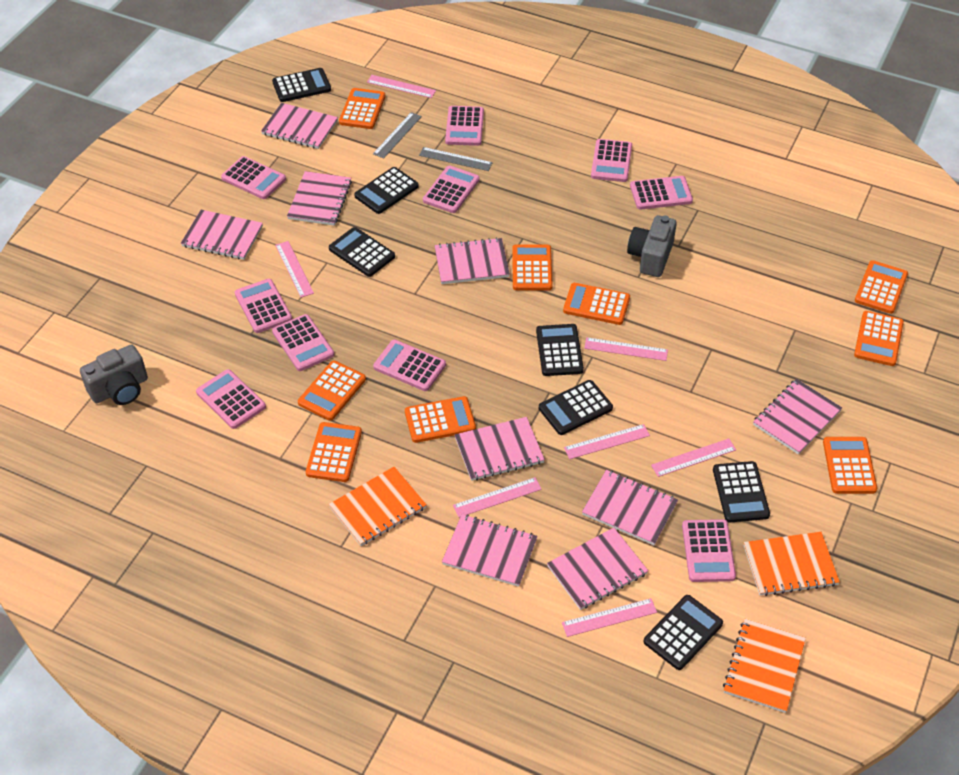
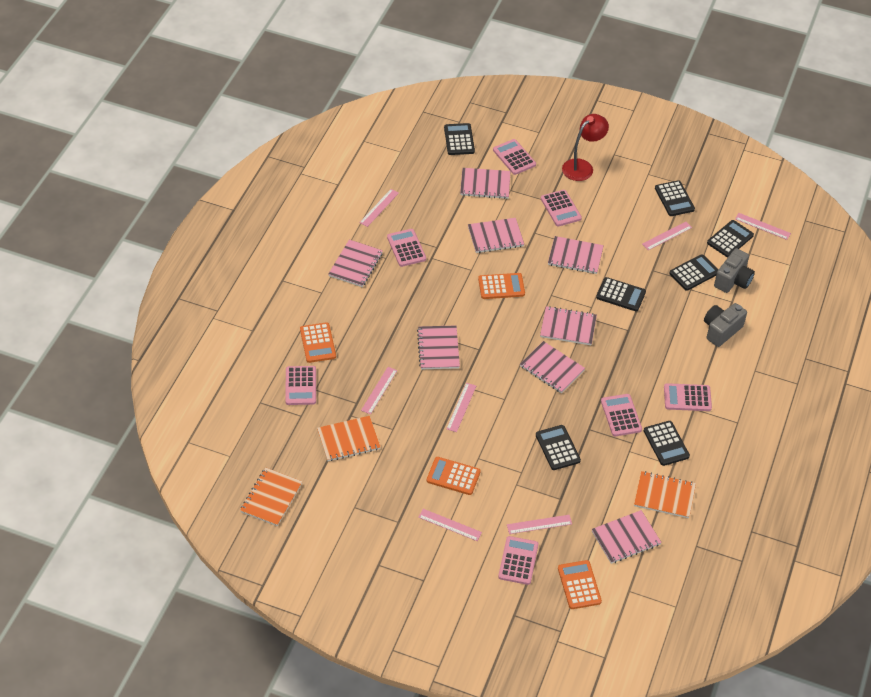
grey ruler: [373,112,422,159] [419,147,493,171] = 2 -> none = 0
orange calculator: [298,360,366,421] [306,422,362,482] [339,88,385,129] [405,396,476,443] [512,244,553,291] [563,283,630,325] [823,437,877,494] [854,311,904,366] [855,260,908,314] = 9 -> [300,322,336,363] [427,457,481,495] [478,273,525,299] [558,560,602,609] = 4
pink calculator: [196,369,266,429] [221,156,286,199] [235,279,292,333] [272,314,334,371] [373,340,446,391] [423,165,480,213] [445,106,484,146] [591,139,632,182] [630,176,693,210] [682,519,736,582] = 10 -> [285,366,316,405] [387,229,426,267] [493,139,536,175] [498,536,538,585] [541,190,582,227] [601,394,642,436] [664,383,712,411] = 7
pink notebook: [181,210,263,260] [261,103,338,149] [287,171,352,226] [434,237,510,284] [442,514,537,587] [455,417,545,481] [547,528,648,610] [582,470,678,545] [753,379,842,454] = 9 -> [329,240,383,287] [417,325,460,369] [460,168,511,199] [468,218,524,253] [520,341,585,393] [540,306,597,345] [548,236,604,274] [592,510,662,564] = 8
red lamp: none = 0 -> [562,114,609,181] = 1

